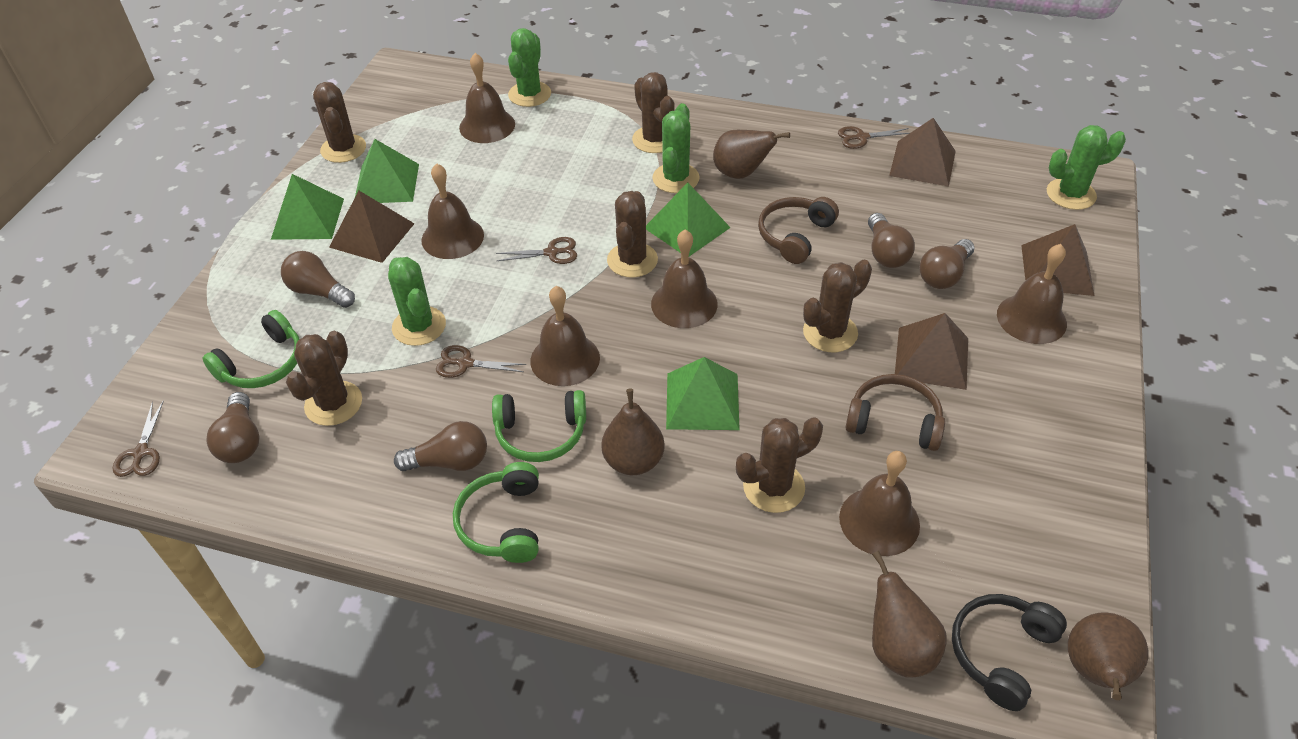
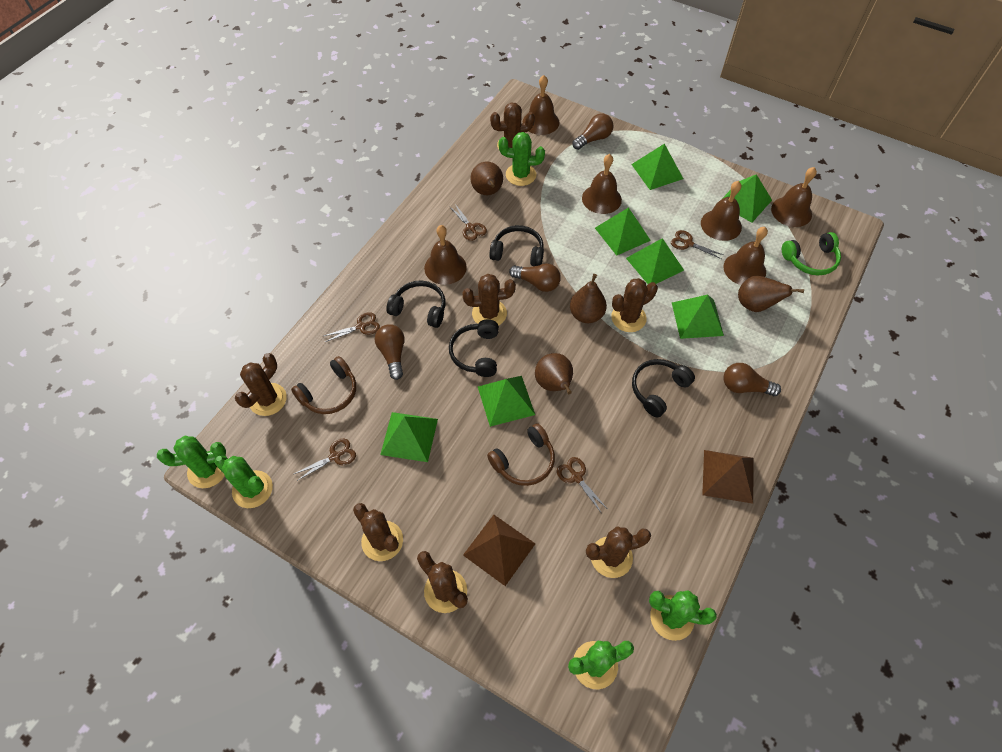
black headphones: [952,594,1067,711] = 1 -> [386,280,446,328] [449,320,499,377] [489,225,544,266] [632,359,695,417] = 4
brown cactus: [286,331,362,426] [313,82,366,163] [607,191,658,277] [632,72,675,153] [736,417,823,513] [803,260,872,352] = 6 -> [235,353,287,416] [353,503,403,561] [417,551,468,613] [462,274,516,326] [490,102,535,149] [586,527,651,578] [611,278,658,332] = 7
brown light bulb: [206,392,260,463] [281,251,355,308] [394,421,487,471] [868,213,915,268] [919,239,975,289] = 5 -> [375,324,405,380] [509,263,561,292] [573,113,613,150] [723,363,781,396] = 4
brown pyramid: [329,191,414,263] [889,118,956,187] [895,313,968,390] [1021,224,1095,296] = 4 -> [463,515,535,586] [702,450,753,504] = 2
brown scissors: [113,400,164,477] [436,345,526,378] [496,237,577,264] [838,126,910,149] = 4 -> [294,438,356,481] [324,312,380,342] [449,204,487,241] [557,457,607,512] [671,230,723,259] = 5
green cactus: [388,257,446,346] [508,28,551,107] [652,103,700,193] [1047,125,1126,210] = 4 -> [157,436,226,488] [215,455,273,508] [499,132,545,186] [568,641,634,690] [649,590,717,641] = 5
green headphones: [203,310,300,388] [453,462,539,563] [492,390,586,462] = 3 -> [782,232,841,275] = 1
green pyramid: [271,174,344,240] [355,139,419,203] [646,182,731,256] [666,357,740,430] = 4 -> [380,412,438,462] [478,376,535,427] [595,207,651,256] [626,238,684,284] [631,144,683,190] [672,295,724,339] [721,174,772,223] = 7

